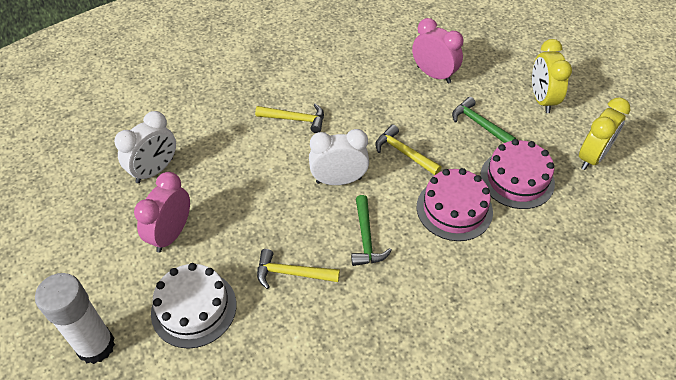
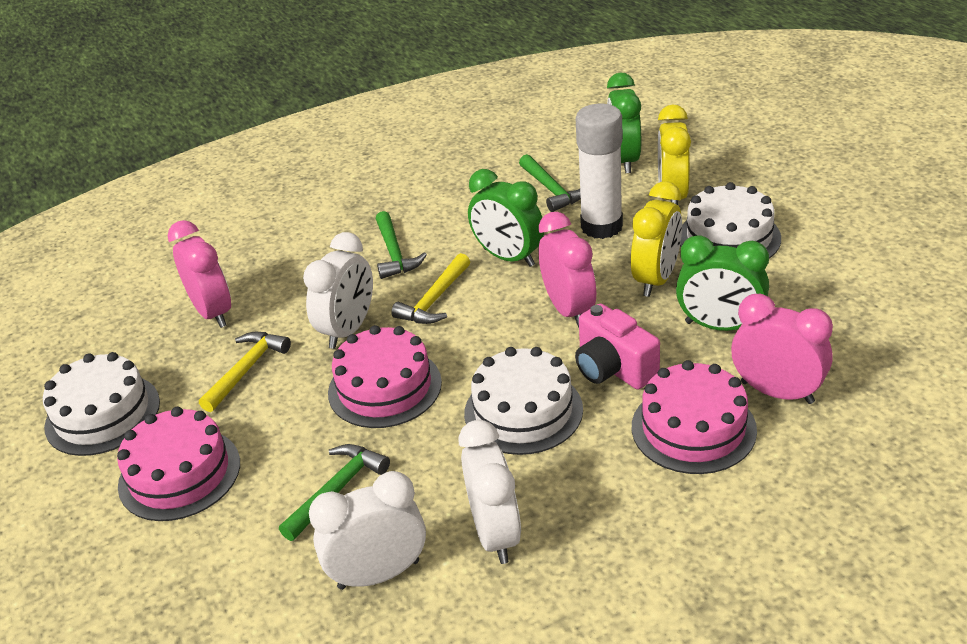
green clock: none = 0 -> [468,169,544,267] [607,73,641,173] [676,235,769,331] = 3
green hammer: [351,195,392,266] [452,97,516,143] = 2 -> [279,444,390,541] [376,211,427,279] [519,154,581,212] = 3
pink cake: [417,168,493,241] [480,139,555,209] = 2 -> [117,407,240,521] [328,325,442,428] [632,360,757,474] = 3
pink camera: none = 0 -> [575,303,660,389] = 1
pink clock: [134,172,190,253] [412,18,463,83] = 2 -> [168,220,231,328] [539,212,596,328] [731,294,833,404] = 3
white cake: [151,263,236,349] = 1 -> [43,352,160,456] [464,347,583,455] [680,182,781,259] = 3
white clock: [114,111,176,183] [309,129,369,185] = 2 -> [303,232,373,349] [309,471,426,590] [459,420,521,564] = 3
yellow hammer: [255,104,324,133] [257,249,340,289] [375,125,442,175] = 3 -> [199,332,291,412] [391,253,470,324] = 2

